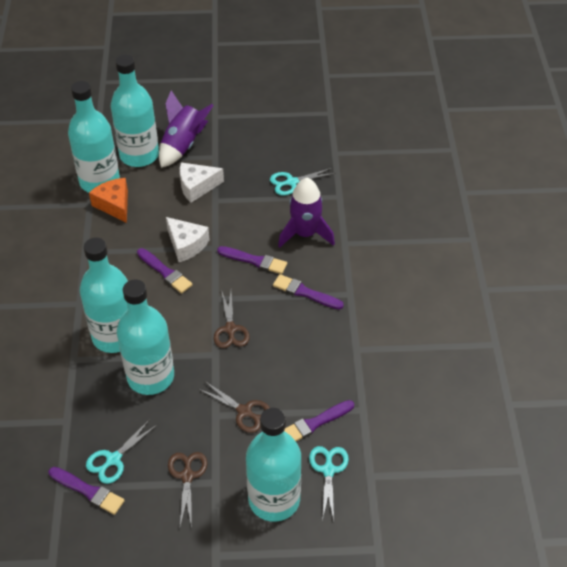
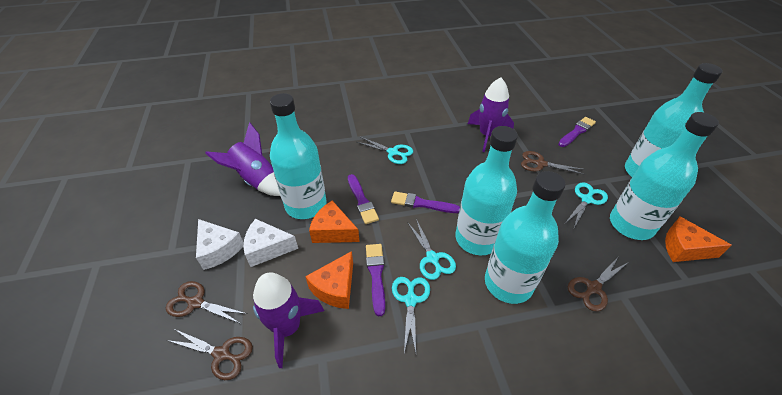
brown scissors: [168,452,207,528] [198,381,270,433] [214,290,250,348] = 3 -> [166,281,247,324] [167,329,253,380] [521,151,585,175] [568,256,629,311] = 4
orange cheese: [89,178,128,223] = 1 -> [305,251,353,309] [309,201,360,243] [665,217,732,262] = 3
purple brush: [49,467,125,515] [137,248,193,293] [217,246,287,274] [273,274,344,310] [284,400,354,441] = 5 -> [348,174,379,224] [366,244,385,316] [391,192,460,213] [558,117,596,147] = 4
purple rocket: [159,91,214,168] [278,178,335,248] = 2 -> [205,122,280,196] [253,272,324,368] [468,77,514,152] = 3
turquoise scissors: [86,419,158,484] [270,168,336,196] [309,446,349,521] = 3 -> [357,137,413,164] [392,277,430,353] [407,219,456,280] [565,182,608,228] = 4

